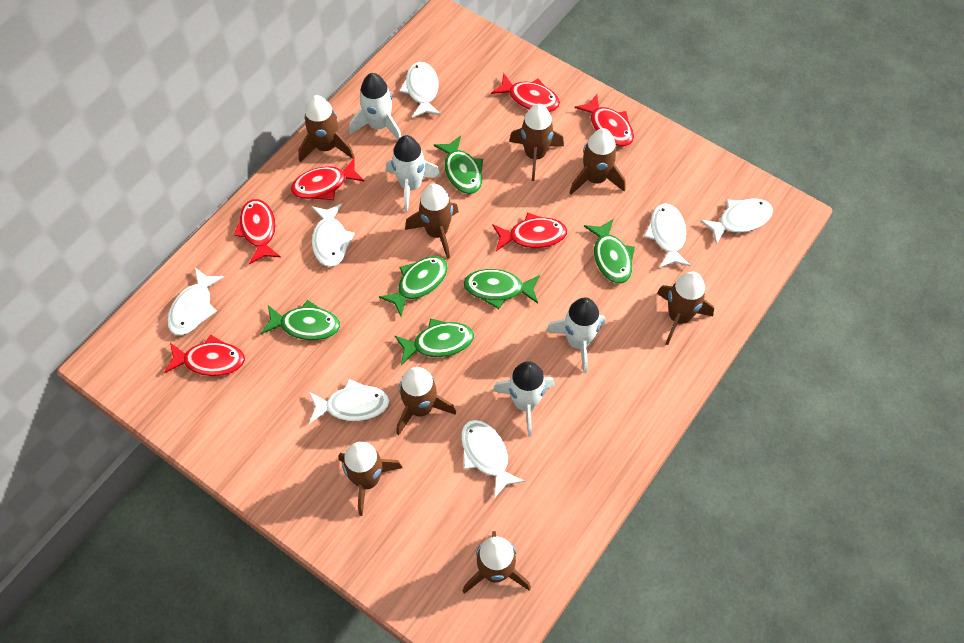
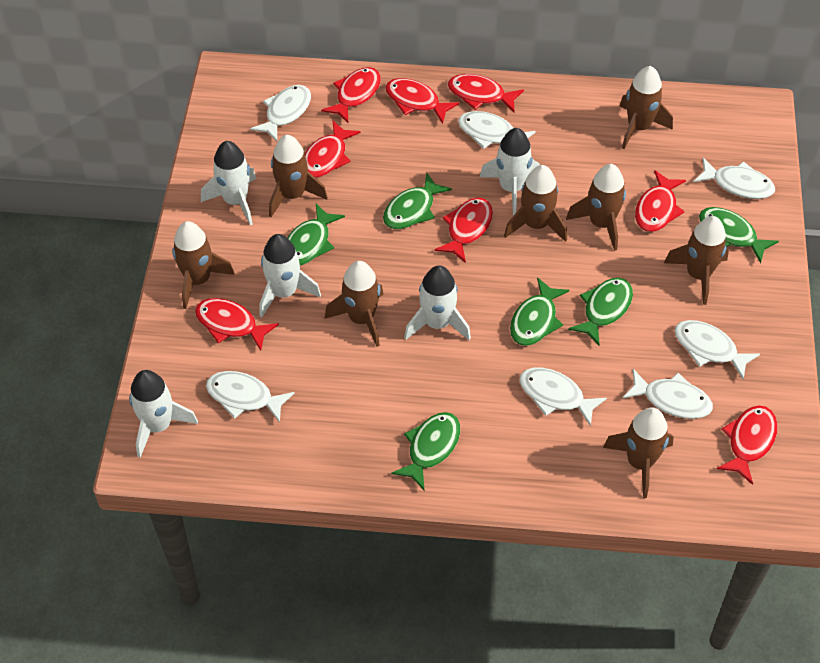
red fish: [164,335,245,376] [234,199,281,264] [291,158,365,200] [491,73,560,112] [492,213,567,251] [574,94,634,146] = 6 -> [195,298,279,351] [305,121,361,178] [321,67,381,123] [385,78,459,124] [434,198,493,263] [448,74,524,112] [635,170,686,232] [717,406,777,485] = 8
white rocket: [349,73,402,140] [386,135,441,213] [493,361,555,437] [546,298,605,373] = 4 -> [129,370,198,457] [201,141,256,225] [260,234,321,317] [404,265,471,340] [480,128,540,216] = 5

